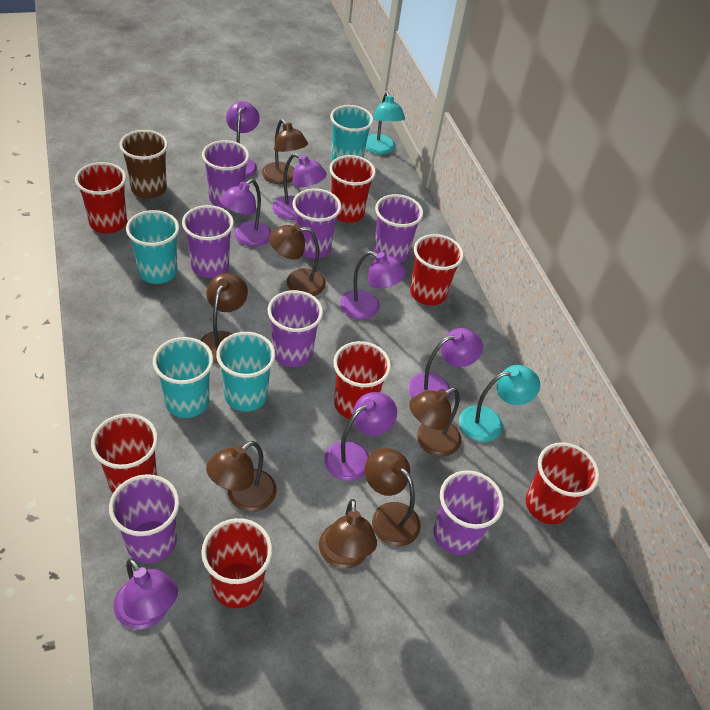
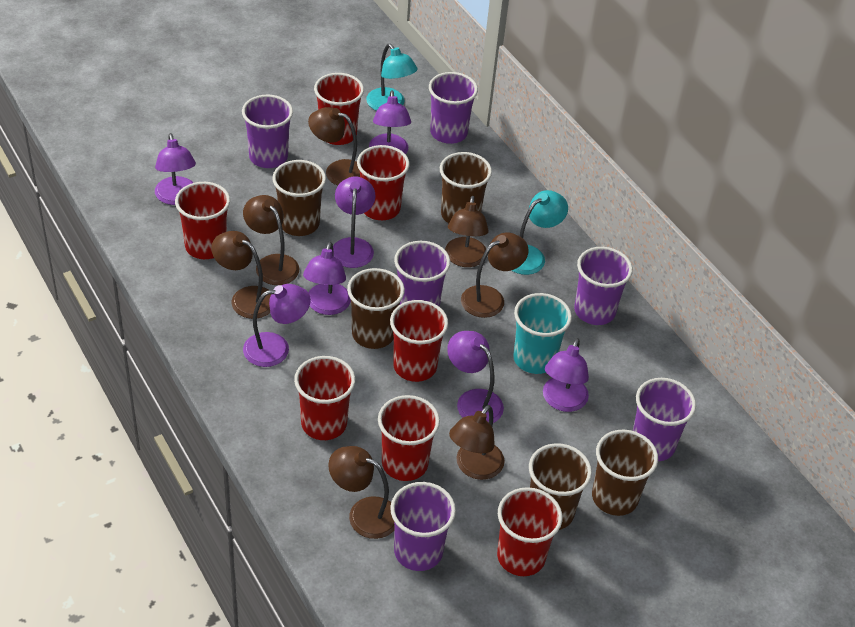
brown cup: [119,130,168,198] = 1 -> [272,160,326,236] [347,268,405,349] [440,152,492,223] [529,443,592,530] [592,430,658,516] = 5
purple cup: [109,474,180,563] [182,205,234,278] [202,140,249,208] [268,290,323,367] [292,189,341,259] [374,194,423,263] [433,470,504,555] = 7 -> [242,95,293,168] [390,482,456,571] [394,241,450,307] [429,72,478,144] [574,247,633,325] [633,378,696,461] = 6
turquoise cup: [126,210,179,284] [153,337,213,418] [216,332,275,412] [330,105,374,161] = 4 -> [513,293,572,374] = 1

